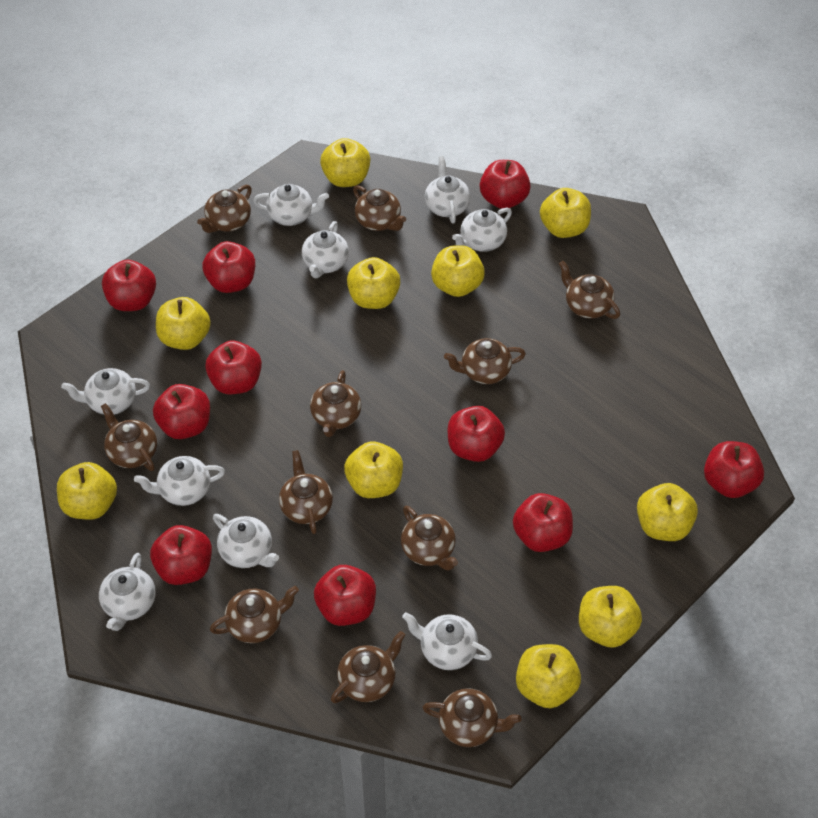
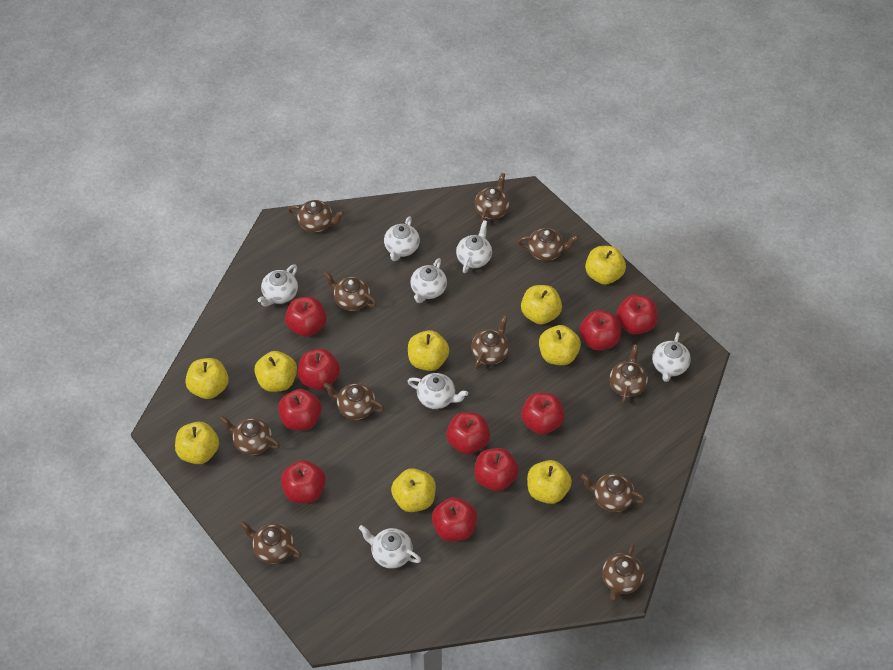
white teapot: [61,368,150,415] [99,553,156,631] [134,456,225,506] [213,514,279,568] [253,184,329,226] [302,221,349,278] [402,612,492,670] [425,156,471,224] [452,208,512,252] = 9 -> [257,264,298,306] [359,525,421,569] [384,216,420,261] [408,373,468,409] [410,258,447,303] [456,220,492,273] [652,332,691,382] = 7
yellow apple: [57,462,117,520] [156,297,211,350] [320,138,370,187] [344,441,403,498] [347,257,400,309] [431,245,485,297] [516,644,581,708] [540,188,591,238] [579,586,642,648] [637,483,698,541] = 10 -> [175,422,219,464] [185,358,229,399] [254,351,297,392] [391,468,436,512] [408,330,449,371] [521,285,562,324] [527,460,572,504] [539,325,581,365] [585,246,626,285] = 9

